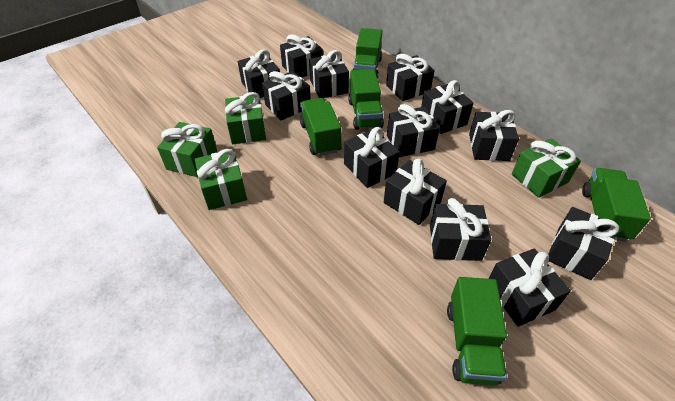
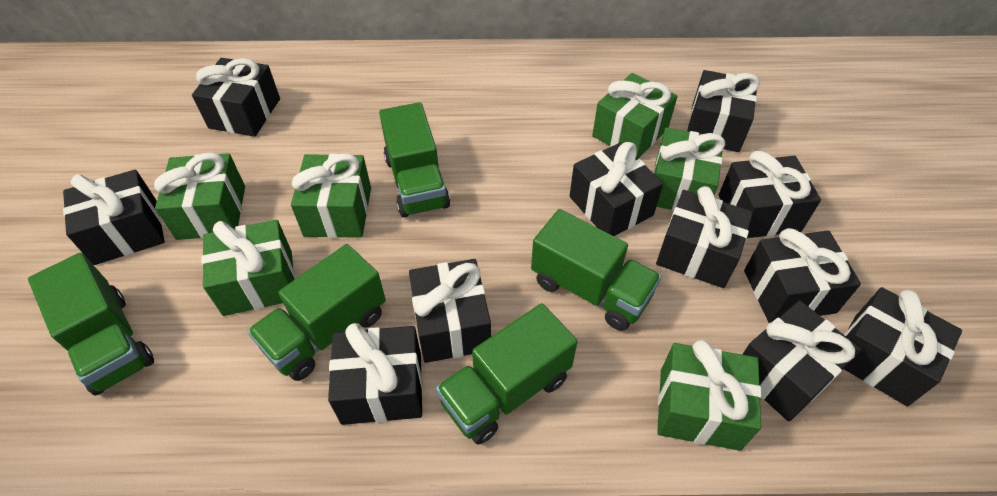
black gift: [238,49,280,98] [262,71,311,120] [280,34,323,78] [309,50,349,98] [344,127,400,188] [384,159,447,225] [386,54,435,101] [387,104,440,157] [421,80,474,134] [430,198,491,261] [469,110,519,161] [489,248,571,327] [549,207,619,280] = 13 -> [63,170,165,265] [192,58,280,137] [328,323,423,425] [409,259,491,363] [570,142,663,236] [656,186,753,288] [688,70,760,152] [719,151,821,238] [742,300,861,422] [744,228,861,323] [844,287,962,406] = 11
green gift: [157,122,217,177] [195,149,247,210] [225,92,266,144] [512,138,581,198] = 4 -> [154,152,245,240] [202,220,295,316] [291,153,371,238] [592,73,678,158] [653,127,725,211] [657,340,761,451] = 6

